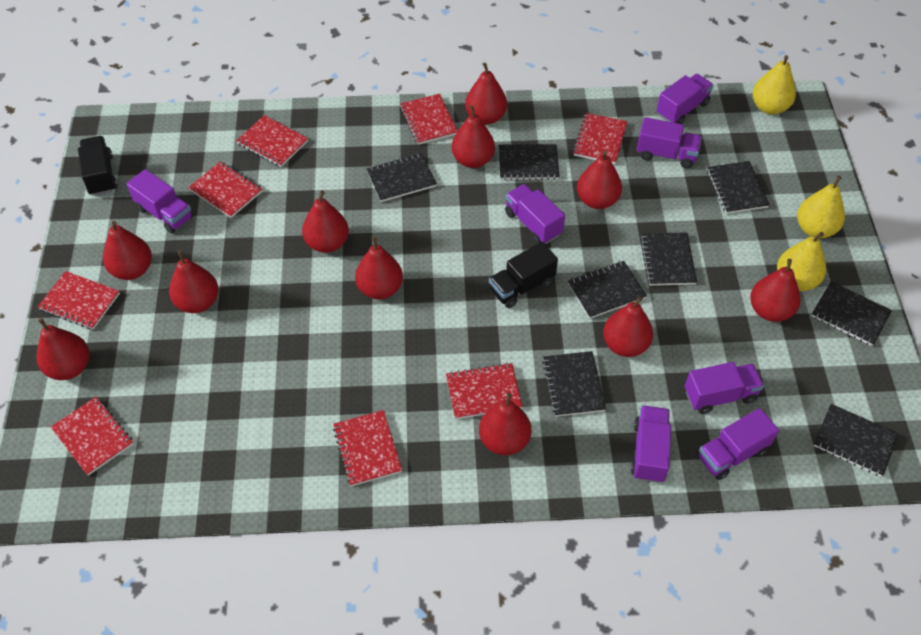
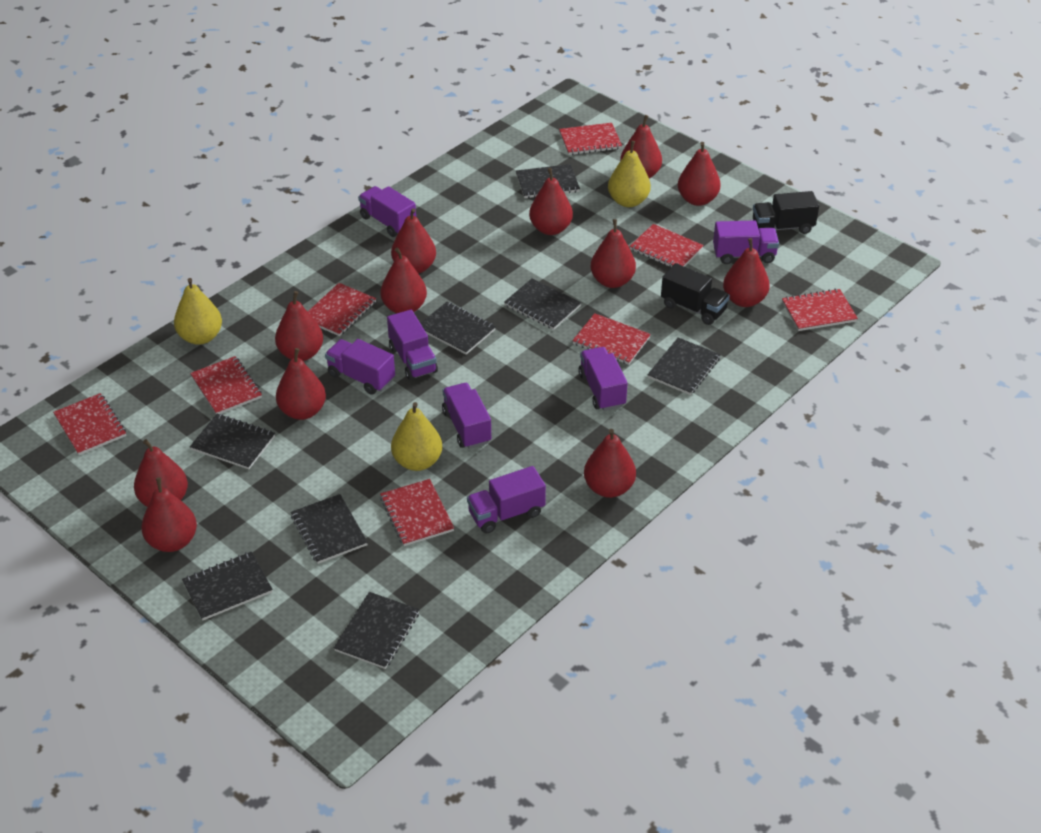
red pear: [36,318,89,380] [103,221,152,280] [169,250,218,313] [302,190,349,253] [355,236,403,299] [452,105,495,168] [465,62,507,125] [479,393,531,455] [577,150,622,209] [603,296,653,357] [750,259,800,322] = 11 -> [134,439,188,507] [141,477,197,552] [275,291,323,361] [276,348,326,420] [381,248,427,314] [391,208,436,274] [529,168,573,235] [584,429,636,498] [591,219,636,288] [620,115,662,178] [678,142,721,206] [723,238,770,307] = 12

